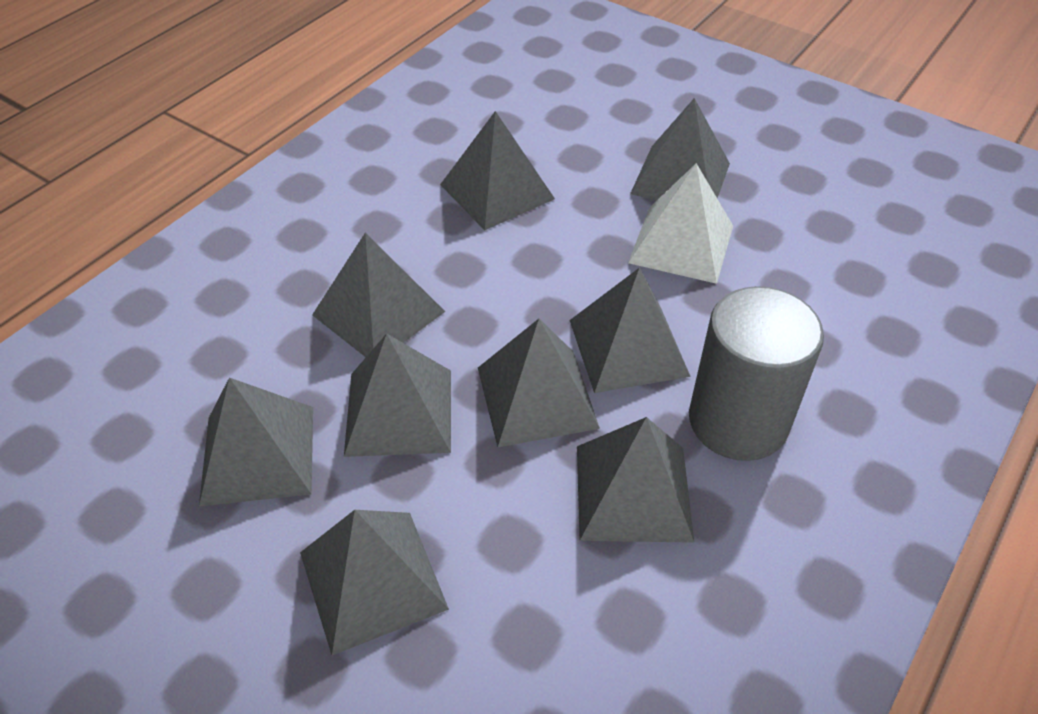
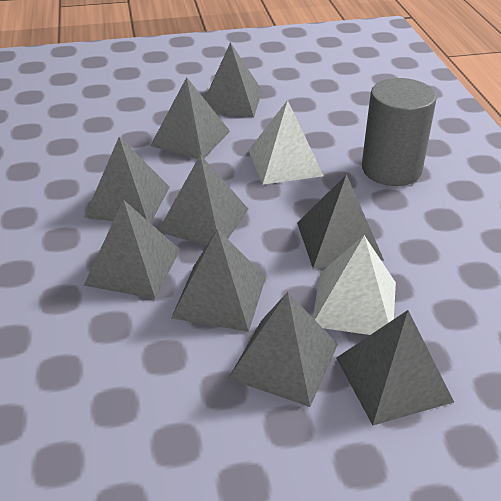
white pyramid: [628,163,733,284] = 1 -> [248,100,324,184] [313,235,396,335] = 2

